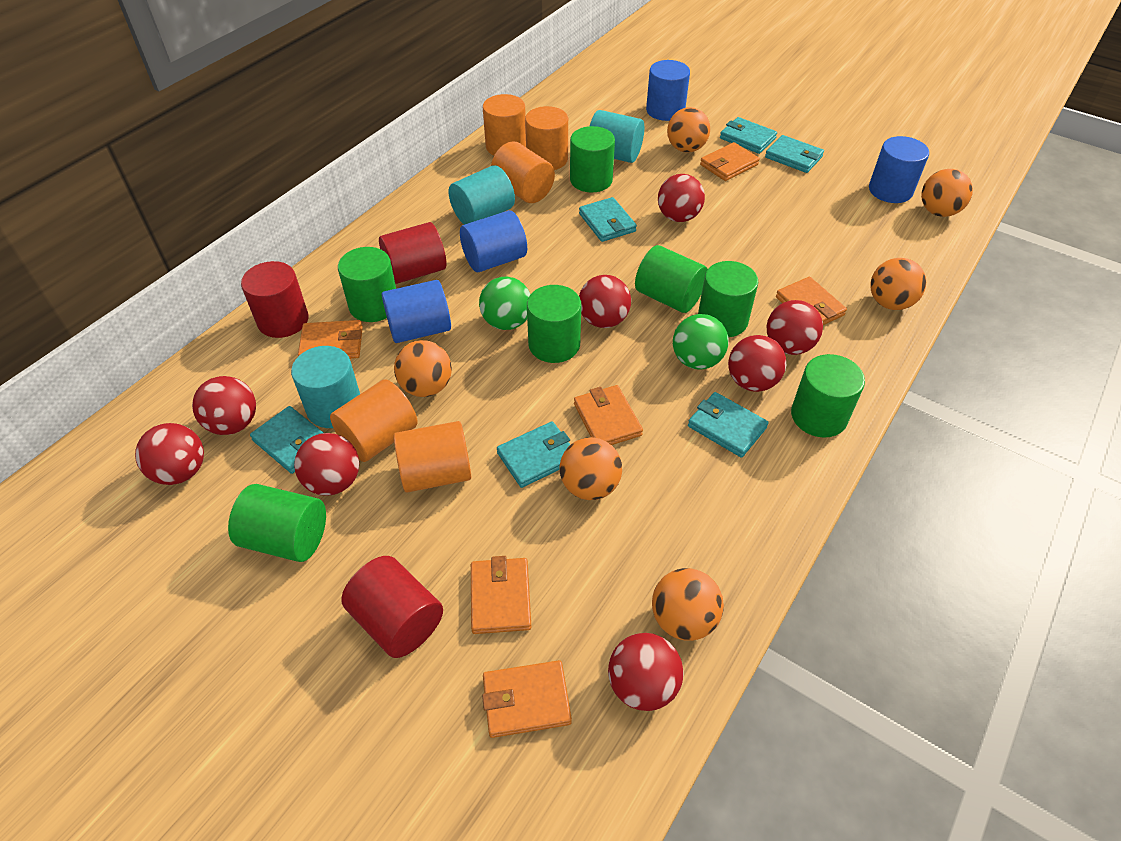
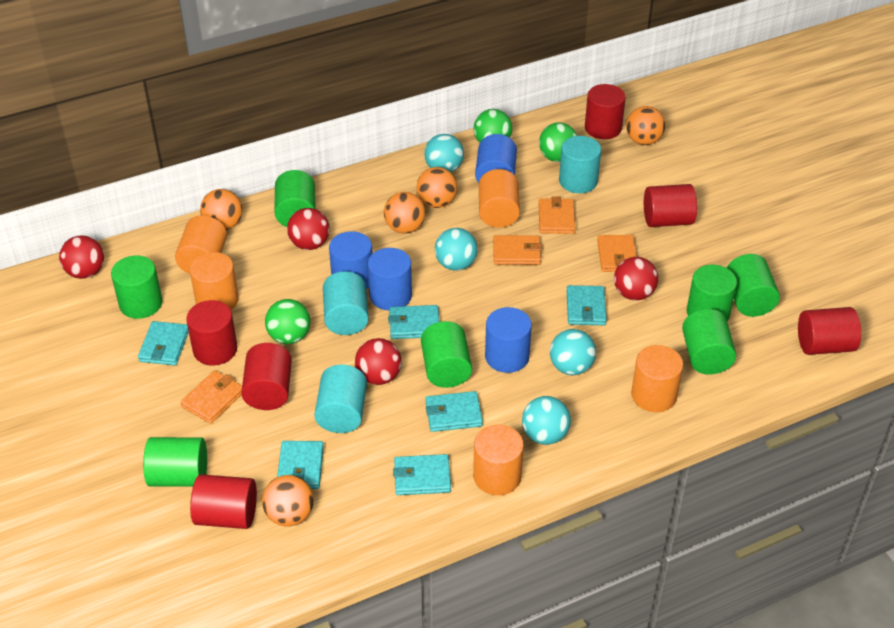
green ball: [479,277,531,330] [673,314,729,369] = 2 -> [265,299,311,344] [474,109,512,143] [539,123,577,162] = 3
orange ball: [394,340,452,397] [560,437,622,500] [652,568,724,641] [667,107,710,153] [870,258,926,310] [921,169,973,217] = 6 -> [200,189,242,230] [262,475,314,527] [384,192,425,234] [416,167,457,208] [626,106,665,145] = 5
orange wallet: [298,320,363,359] [471,556,531,634] [482,660,572,738] [574,385,643,445] [700,142,760,181] [776,277,847,325] = 6 -> [180,370,242,424] [493,235,542,265] [538,196,575,234] [597,235,637,272] = 4
red ball: [135,423,204,485] [192,376,256,435] [294,433,359,496] [579,275,631,328] [608,633,683,711] [658,174,705,222] [728,335,786,392] [767,300,823,355] = 8 -> [59,235,104,279] [287,208,330,250] [355,338,402,385] [614,257,658,300] = 4
red cylinder: [241,261,309,338] [341,556,443,658] [379,222,446,284] = 3 -> [186,300,237,365] [190,474,257,529] [241,343,292,410] [585,84,626,139] [644,184,697,227] [798,307,861,355] = 6
turquoise ball: none = 0 -> [424,134,464,172] [435,228,478,271] [522,396,571,445] [550,329,596,375] = 4

